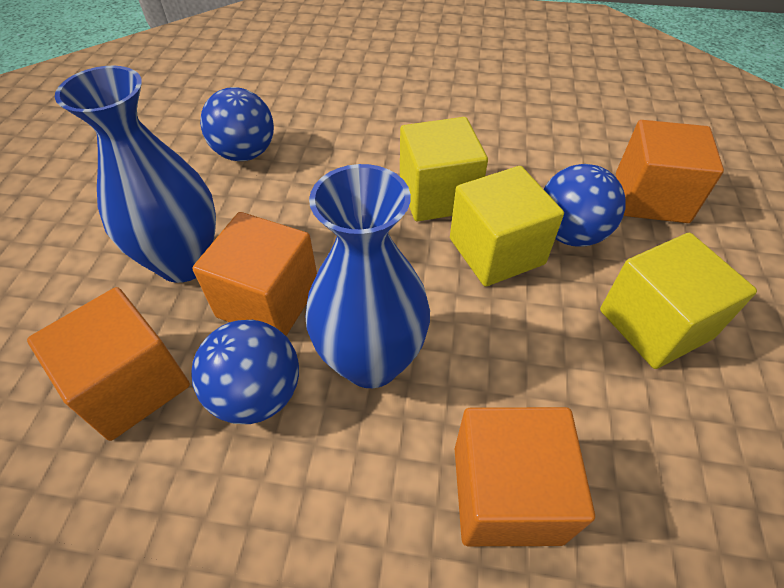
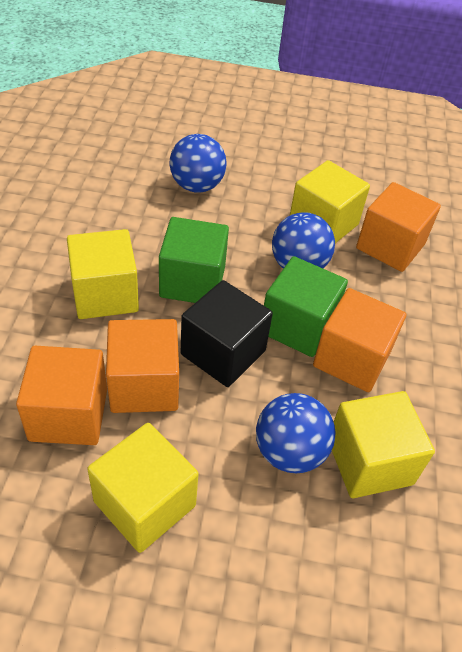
black cube: none = 0 -> [181,280,273,387] = 1
blue vase: [55,66,216,283] [305,164,430,388] = 2 -> none = 0
green cube: none = 0 -> [159,217,229,303] [264,256,348,357] = 2
yellow cube: [400,117,488,221] [450,166,564,287] [600,233,757,369] = 3 -> [67,229,139,319] [87,423,199,553] [290,160,370,243] [332,391,435,498] = 4

